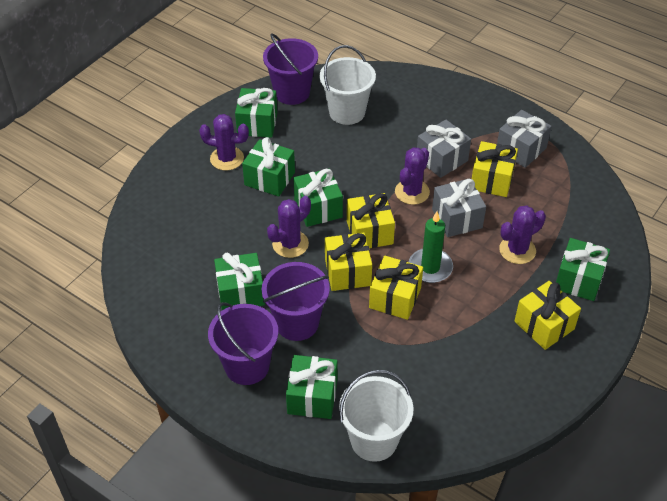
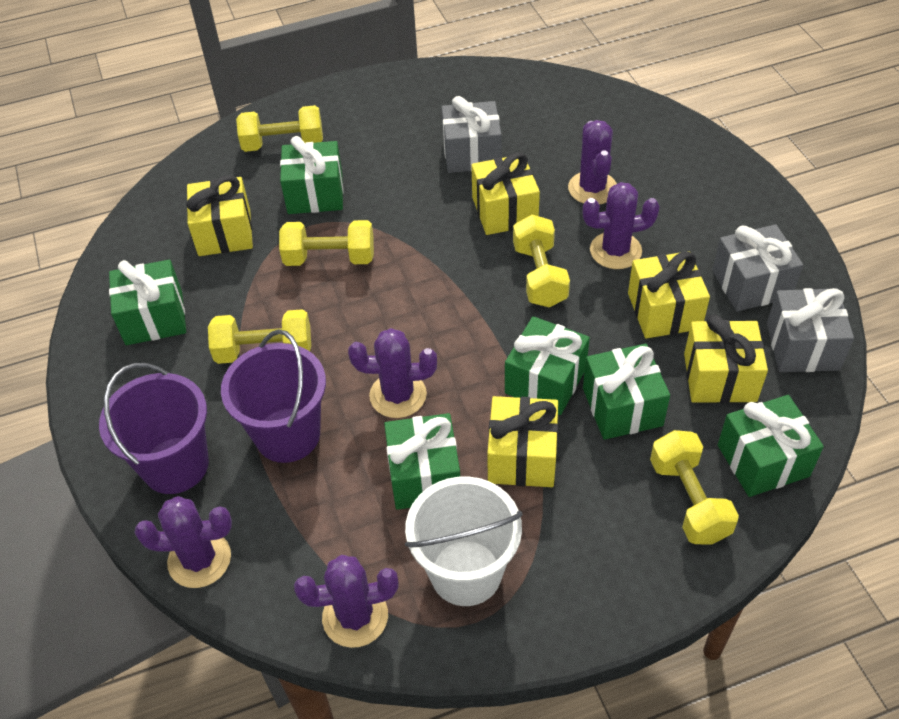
green candle: [409,212,453,283] = 1 -> none = 0
purple bucket: [208,302,278,385] [262,262,330,341] [263,33,318,105] = 3 -> [99,363,209,494] [221,330,326,463] = 2
purple cactus: [199,114,249,170] [267,196,311,258] [395,147,430,205] [499,206,546,264] = 4 -> [135,496,232,588] [294,555,399,648] [348,328,437,418] [568,120,617,205] [583,182,660,269] = 5
white bucket: [320,45,376,125] [339,370,414,462] = 2 -> [405,477,523,606] = 1
yellow dumbbell: none = 0 -> [208,309,311,364] [236,105,323,152] [279,220,374,266] [513,215,570,308] [650,430,739,545] = 5

